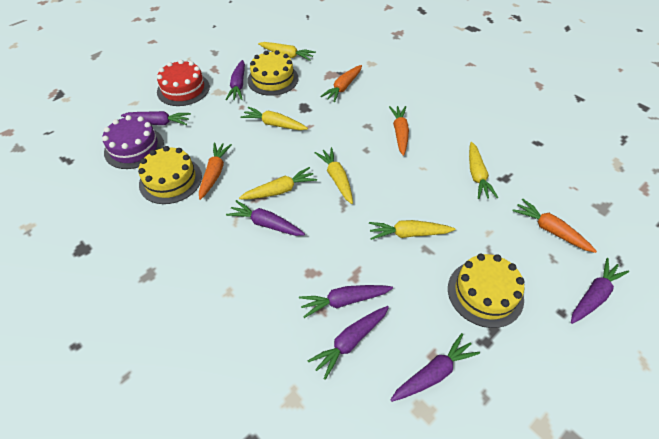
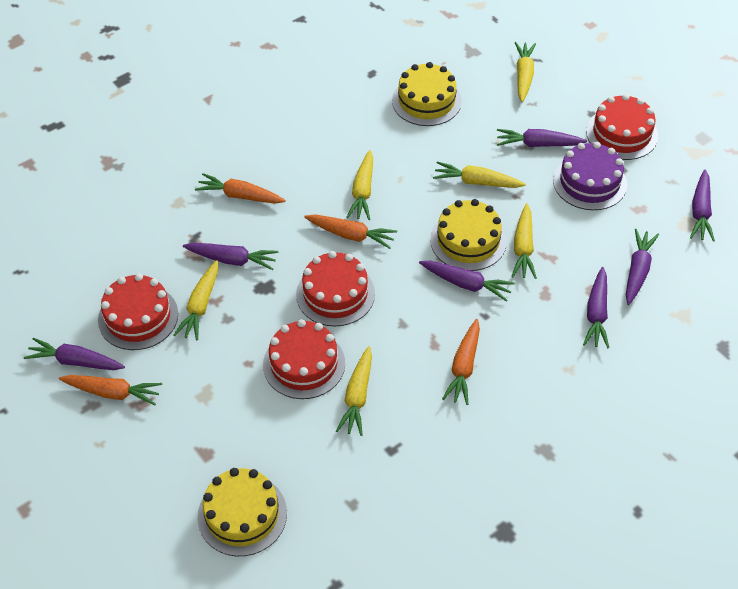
red cake: [157,60,210,106] = 1 -> [98,273,178,350] [263,319,345,399] [296,251,375,326] [586,94,658,160] = 4

